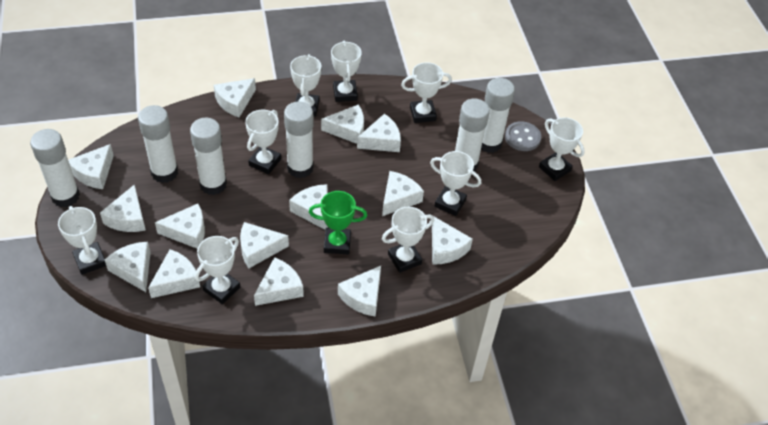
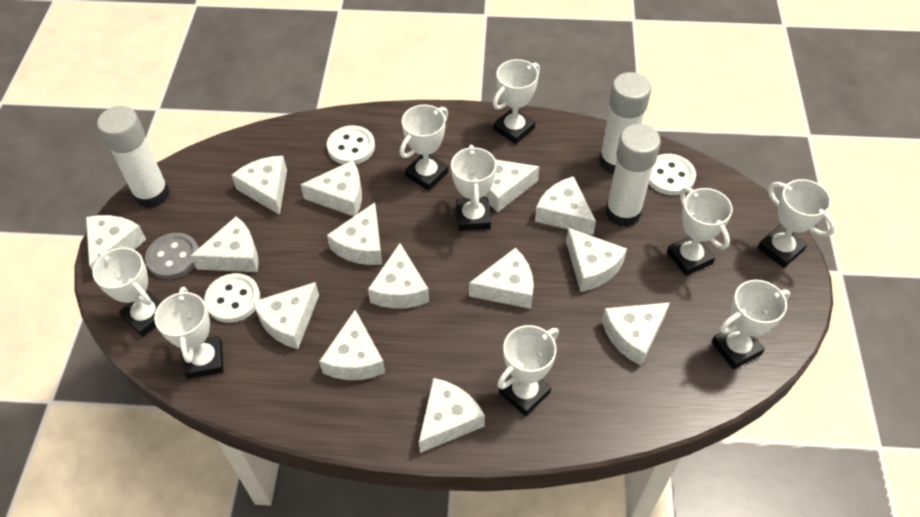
green trophy: [309,191,367,254] = 1 -> none = 0
white button: none = 0 -> [204,273,260,323] [327,125,375,165] [649,154,696,195] = 3
white glue stick: [30,129,80,207] [138,105,178,183] [190,118,227,195] [284,101,314,178] [455,99,490,171] [481,78,515,153] = 6 -> [97,106,170,208] [599,72,651,174] [605,124,661,227] = 3

